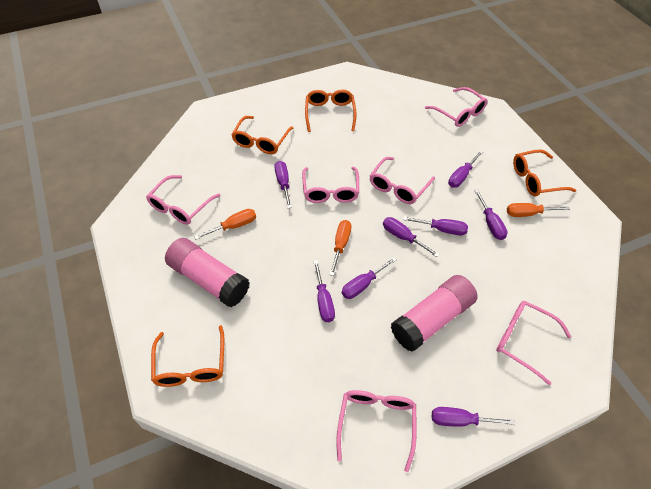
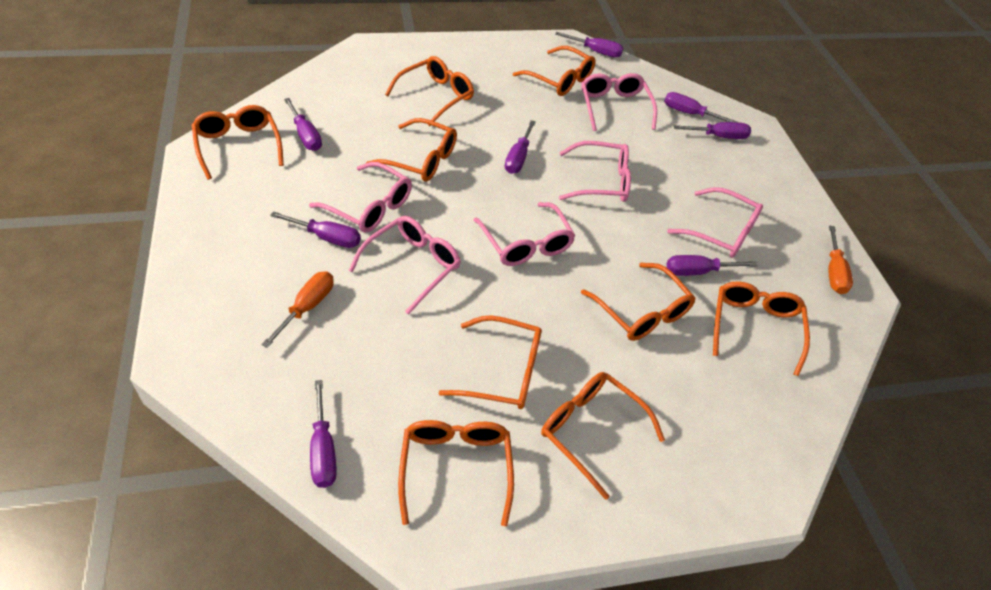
orange glasses: [151,325,224,387] [231,116,293,154] [305,90,356,132] [513,149,576,197] = 4 -> [192,105,284,180] [366,118,457,182] [385,56,474,126] [398,420,514,526] [438,315,542,409] [513,46,596,96] [541,372,665,500] [581,263,696,341] [713,281,810,376] = 9
orange screwdriver: [194,209,256,240] [329,220,352,276] [507,203,570,217] = 3 -> [261,271,334,348] [828,225,853,294] = 2
pink glue stick: [165,238,250,307] [391,275,478,352] = 2 -> none = 0

